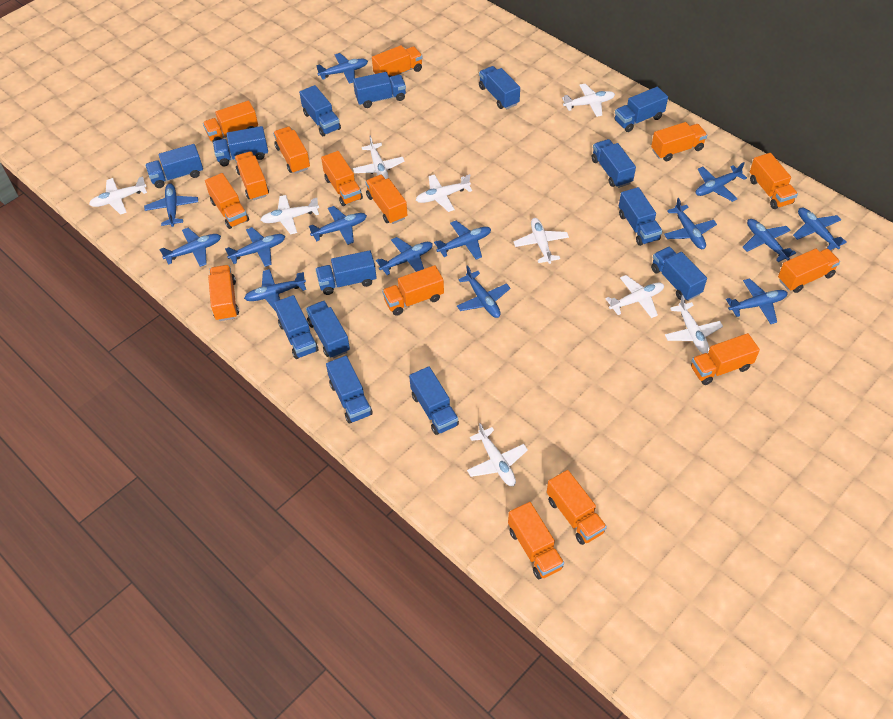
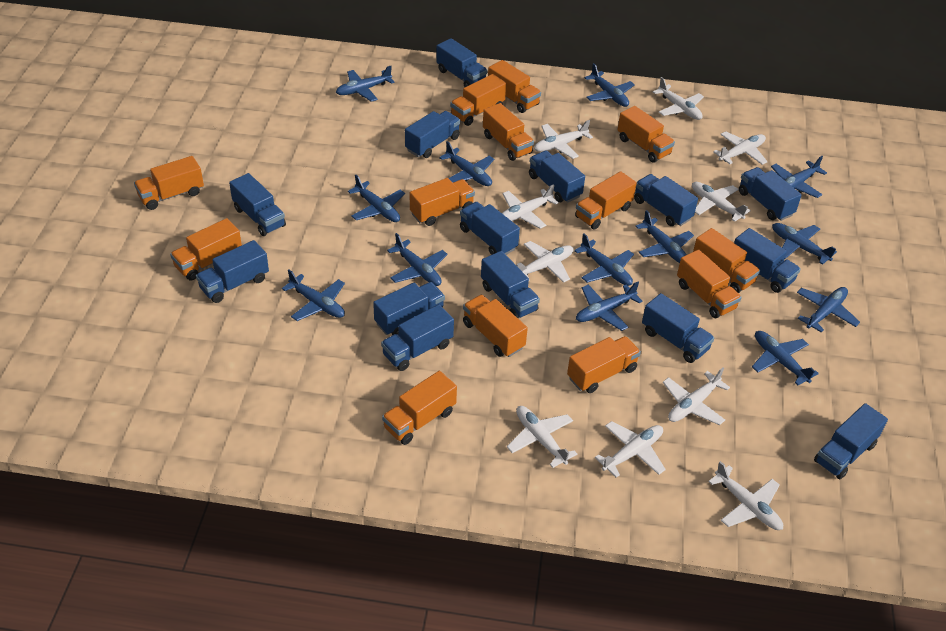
blue plane: [144,183,198,227] [159,228,221,267] [225,227,285,267] [244,269,306,311] [309,206,367,245] [316,53,368,83] [376,237,433,275] [434,221,491,260] [457,265,510,318] [664,198,717,249] [696,162,747,202] [726,278,788,324] [742,219,796,262] [793,207,847,250] = 14 -> [282,270,345,321] [336,66,395,102] [348,175,405,222] [387,233,448,286] [439,141,494,186] [574,233,634,286] [576,282,643,331] [584,63,635,107] [635,210,694,263] [752,331,819,385] [771,156,827,198] [772,223,837,265] [797,287,860,333] = 13
orange truck: [203,101,258,142] [205,173,249,229] [208,265,239,321] [235,151,269,200] [273,127,310,174] [321,151,363,206] [365,175,407,224] [372,45,423,77] [382,265,444,316] [508,502,564,579] [547,470,607,545] [651,122,707,161] [691,333,760,385] [750,153,798,209] [778,249,840,293] = 15 -> [134,156,204,210] [170,218,242,281] [382,371,457,445] [410,178,475,226] [450,74,506,126] [463,295,528,357] [483,103,534,161] [488,60,541,113] [567,336,641,393] [575,171,637,229] [617,106,675,163] [677,249,742,318] [693,228,760,293] = 13
white plane: [89,176,147,215] [261,195,319,235] [353,135,404,179] [416,174,472,212] [467,423,528,486] [513,218,569,264] [562,84,615,117] [606,275,664,318] [665,295,723,354] = 9 -> [502,184,559,229] [507,406,577,468] [516,241,574,283] [534,120,593,159] [595,421,666,478] [653,77,704,120] [663,368,730,425] [692,182,751,222] [708,461,783,530] [713,131,768,165] = 10

